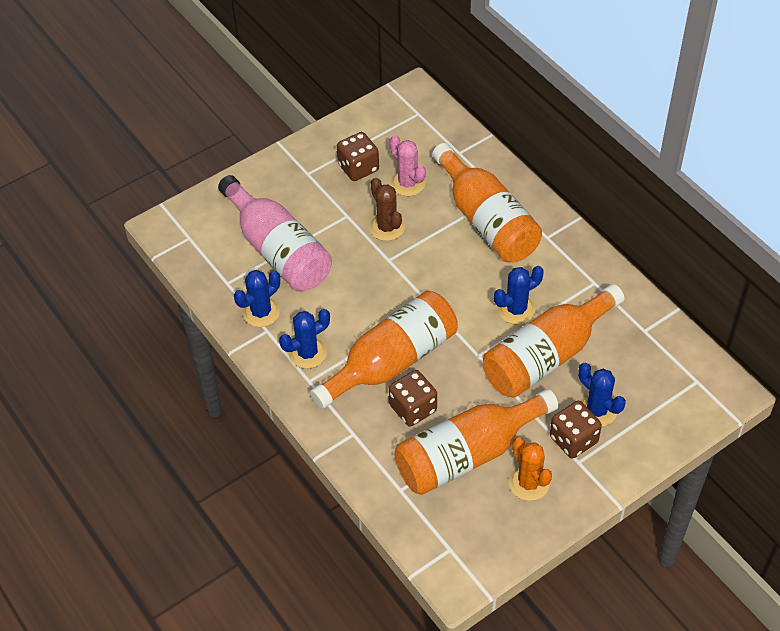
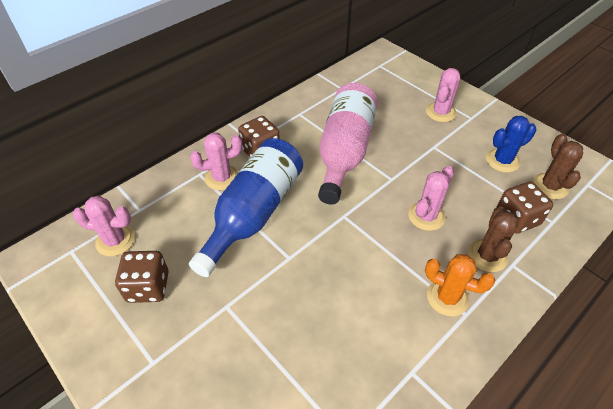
blue bottle: none = 0 -> [189,138,303,277] = 1
blue cactus: [234,270,280,327] [279,309,330,369] [494,266,544,325] [578,363,626,427] = 4 -> [486,116,536,173] = 1
brown cactus: [369,178,405,241] = 1 -> [468,207,519,272] [533,133,583,199] = 2
orange bottle: [310,291,458,409] [394,389,559,495] [432,143,542,263] [483,284,625,398] = 4 -> none = 0
pink cactus: [389,135,426,196] = 1 -> [73,196,135,256] [190,133,242,190] [408,166,454,231] [426,68,460,122] = 4

